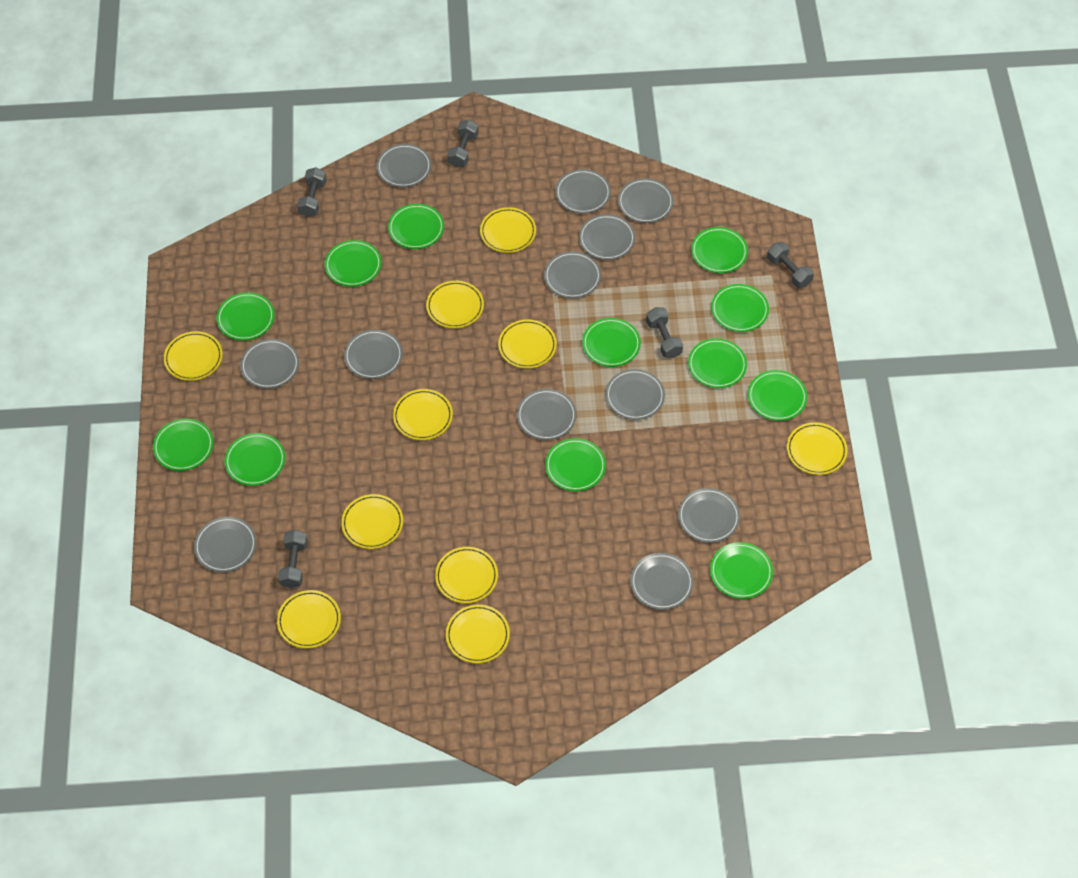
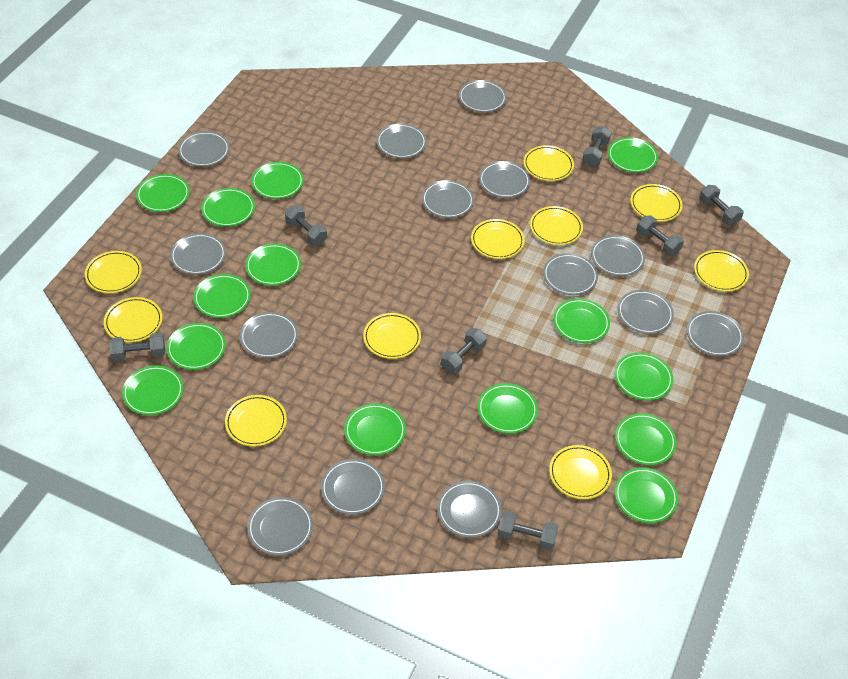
green plate: [153,419,213,471] [217,292,275,341] [225,433,285,486] [325,240,382,287] [388,204,444,249] [545,438,606,491] [582,318,641,367] [688,338,747,388] [691,227,748,273] [710,542,773,599] [711,284,769,332] [748,370,807,421] = 12 -> [122,366,184,415] [136,174,190,212] [166,323,226,370] [193,274,251,318] [201,188,255,227] [245,244,301,285] [251,162,304,199] [344,403,406,455] [478,383,538,434] [553,299,610,343] [608,137,658,172] [615,353,673,401] [615,413,676,465] [615,468,678,523] = 14
grey dumbbell: [278,530,308,588] [297,167,327,217] [447,120,478,168] [646,307,683,358] [767,242,814,288] = 5 -> [109,333,165,361] [285,205,327,246] [441,328,487,374] [498,511,558,550] [582,126,611,166] [636,215,684,256] [699,185,744,225] = 7
grey plate: [194,517,257,572] [240,339,299,389] [344,330,403,379] [377,144,432,187] [517,389,577,440] [544,252,601,298] [555,169,611,214] [579,214,635,260] [605,369,665,420] [618,178,674,223] [630,553,694,610] [678,488,740,543] = 12 -> [170,233,226,275] [178,131,230,167] [240,312,298,358] [247,497,313,556] [321,459,385,515] [376,124,426,158] [422,180,474,218] [437,481,502,538] [459,80,507,112] [479,161,530,198] [543,253,598,295] [591,235,645,276] [618,290,674,334] [687,311,744,356] = 14

